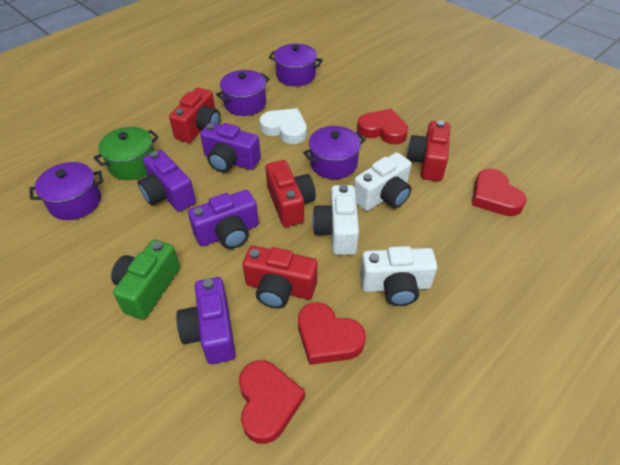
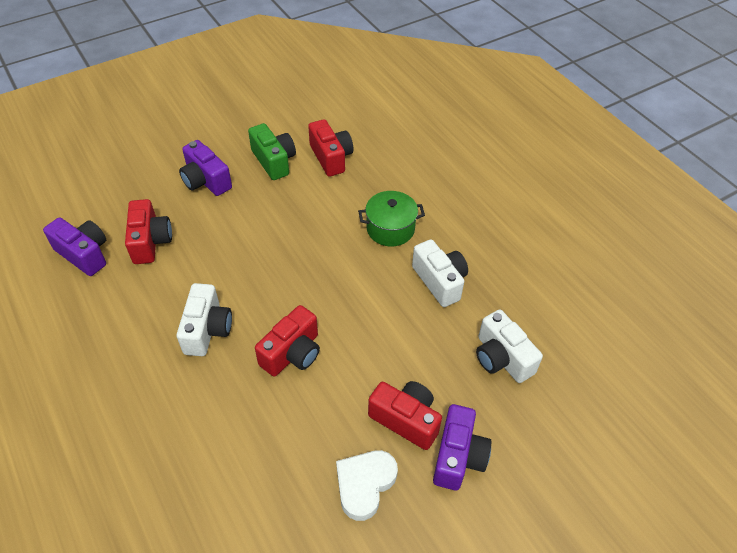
purple camera: [138,150,196,212] [176,277,236,364] [188,190,259,249] [200,122,261,172] = 4 -> [43,217,106,276] [179,140,232,196] [433,404,491,491] = 3
purple pot: [29,162,103,220] [216,70,270,116] [269,43,323,86] [303,126,365,179] = 4 -> none = 0
red heart: [239,360,305,444] [298,302,366,365] [357,109,408,145] [472,169,527,216] = 4 -> none = 0

